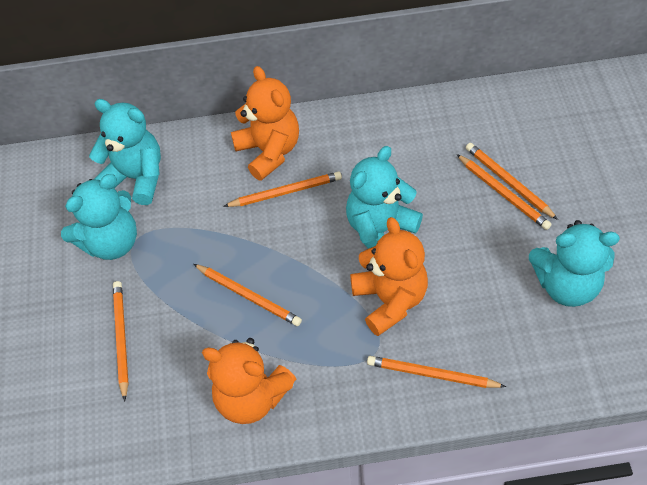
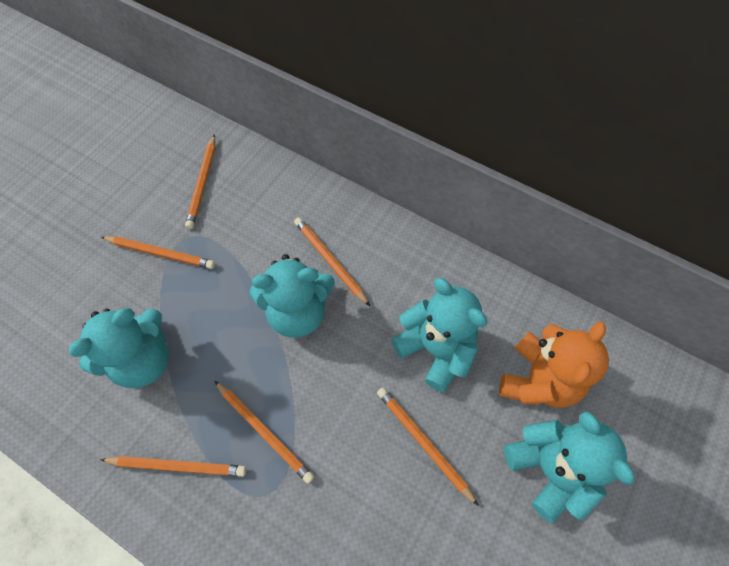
orange teddy bear: [202,338,296,424] [231,66,299,181] [350,217,428,336] = 3 -> [499,321,609,407] = 1

